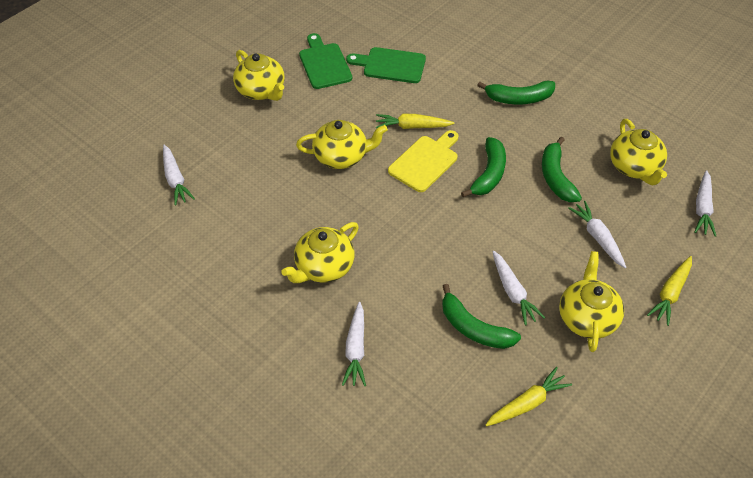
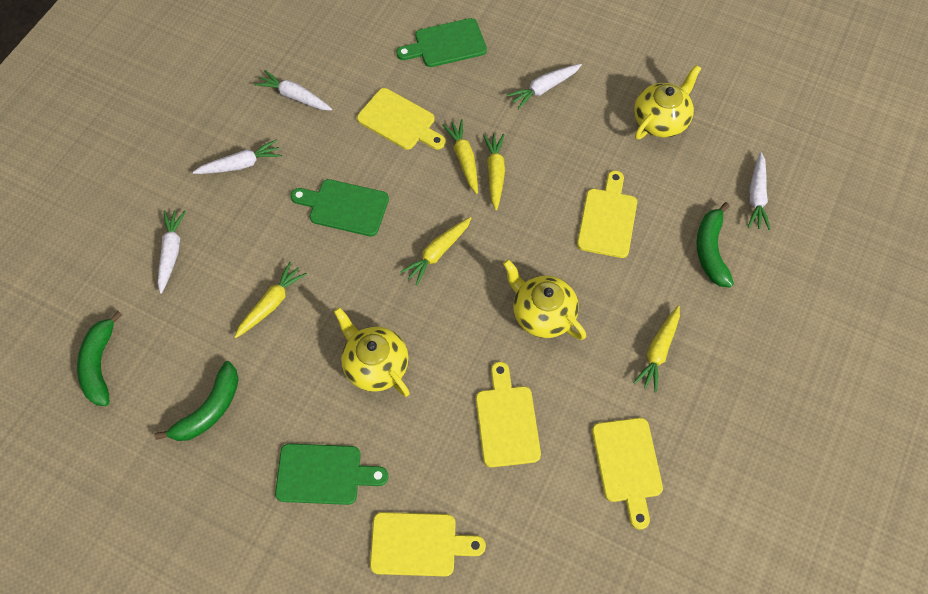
green banana: [442,284,521,349] [461,137,506,197] [477,80,555,104] [542,137,582,202] = 4 -> [77,311,122,406] [155,361,239,441] [696,202,734,288] = 3
green cutting board: [299,33,352,89] [346,47,426,83] = 2 -> [275,444,389,505] [291,179,389,236] [396,18,487,67] = 3
yellow carrot: [376,114,454,129] [486,367,572,426] [647,256,692,326] = 3 -> [235,262,307,338] [400,217,471,286] [442,119,478,194] [483,134,505,210] [633,305,680,392] = 5
yellow cutting board: [388,130,458,192] = 1 -> [357,88,446,150] [370,512,486,576] [476,362,541,467] [577,170,637,258] [592,418,663,530] = 5
yellow teapot: [233,50,285,101] [281,222,359,283] [296,120,388,169] [559,251,624,352] [610,119,667,185] = 5 -> [334,307,410,397] [503,259,586,340] [634,65,701,139] = 3

